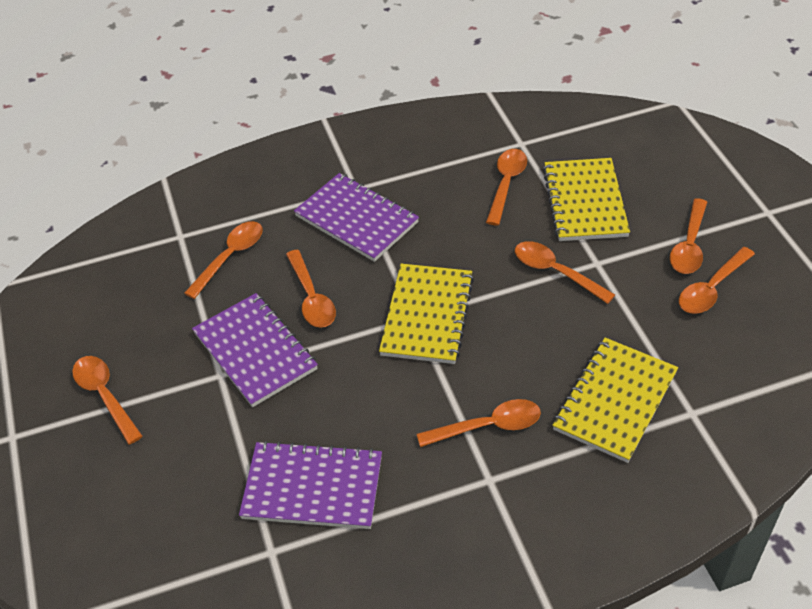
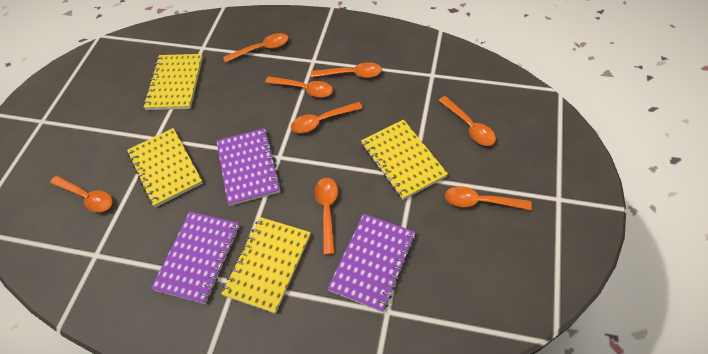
yellow notebook: [379,264,474,364] [543,158,630,241] [552,338,678,463] = 3 -> [127,128,203,208] [143,54,203,110] [221,217,311,314] [361,120,448,200] = 4

